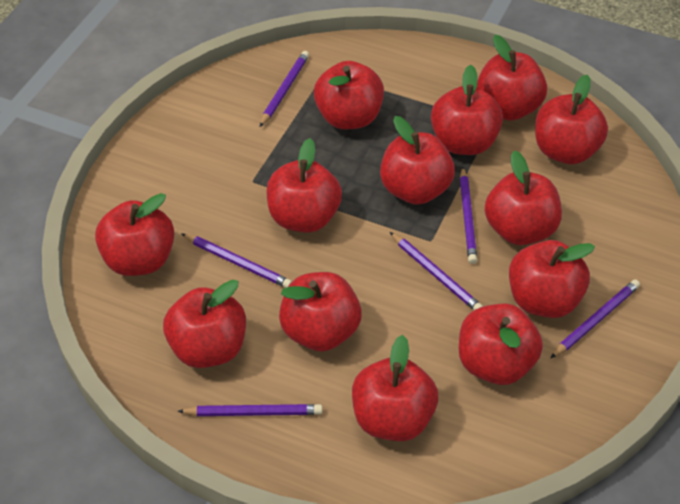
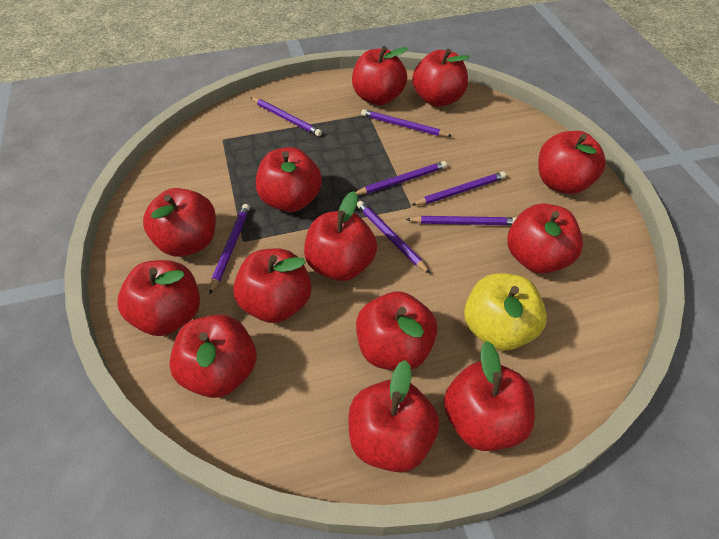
purple pencil: [177,404,322,416] [181,233,292,288] [260,51,309,127] [390,232,483,310] [460,166,477,264] [551,279,640,358] = 6 -> [210,204,250,294] [250,97,322,136] [355,161,447,195] [357,201,430,274] [361,109,452,137] [406,216,516,225] [412,172,506,205] = 7
yellow apple: none = 0 -> [464,273,547,351] = 1

